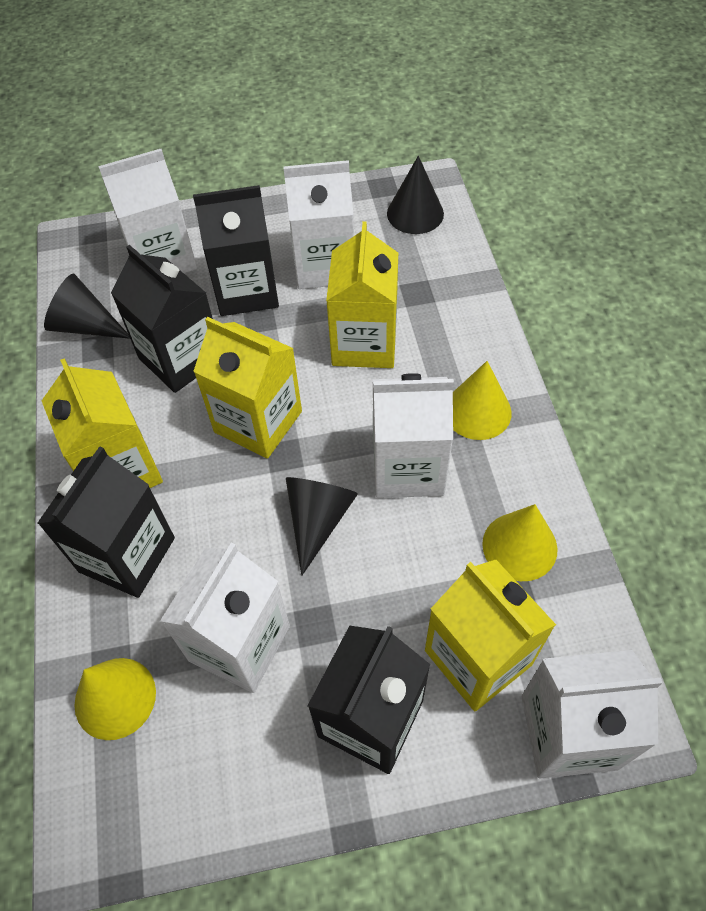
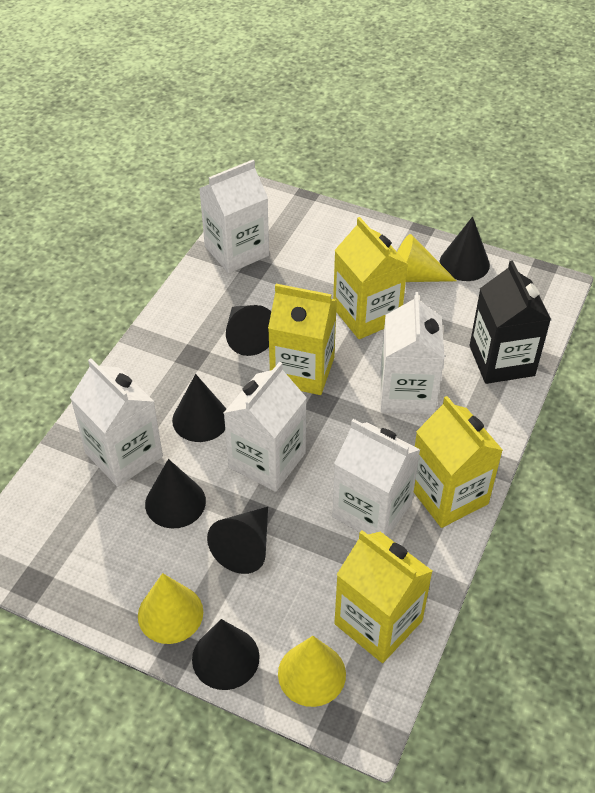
black carton: [38,446,175,598] [111,245,213,393] [193,185,279,316] [308,625,431,774] = 4 -> [470,260,551,384] = 1
black cone: [44,274,130,339] [286,477,358,576] [387,156,444,234] = 3 -> [145,459,206,529] [172,374,226,442] [192,619,260,690] [207,507,268,574] [226,305,271,356] [440,217,490,281] = 6

